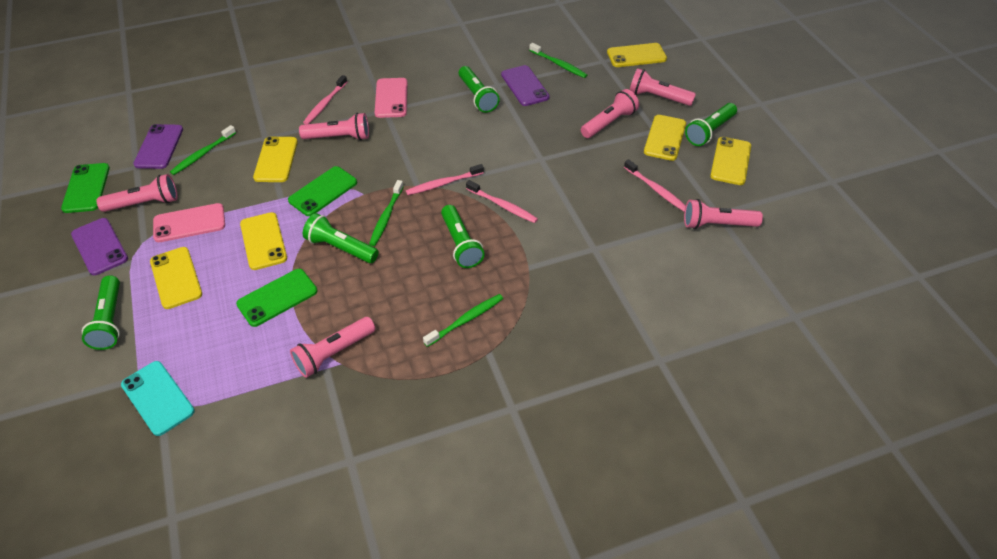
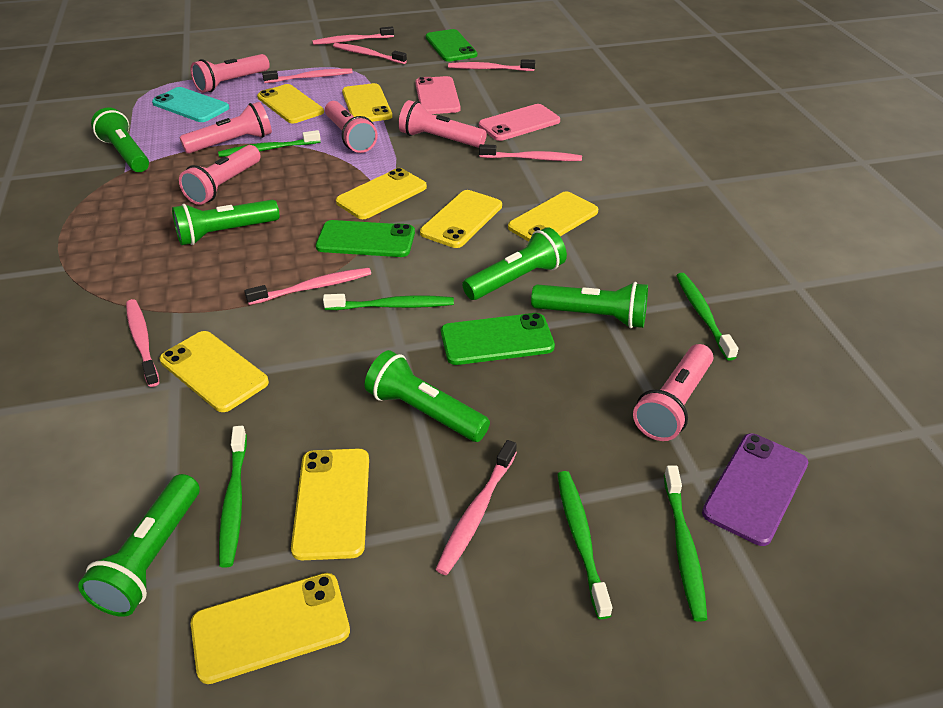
green flashlight: [82,275,120,350] [303,213,379,263] [441,205,485,268] [459,66,500,113] [685,103,737,146] = 5 -> [78,474,200,617] [91,107,149,172] [172,200,280,245] [365,350,490,442] [462,227,567,300] [531,282,648,329] = 6
green toothbrush: [170,125,236,175] [369,180,404,246] [423,294,503,347] [529,43,587,78] = 4 -> [218,130,321,157] [219,426,247,568] [323,294,454,310] [557,471,612,619] [664,465,708,622] [676,273,739,361] = 6
pink toothbrush: [303,75,347,124] [406,164,484,195] [466,180,538,223] [624,159,686,211] = 4 -> [126,299,160,387] [244,267,371,305] [262,69,353,83] [312,26,394,45] [333,43,407,64] [435,440,517,575] [448,59,535,71] [479,144,582,161] = 8
purple phone: [71,218,128,275] [133,124,183,169] [501,65,550,106] = 3 -> [702,433,808,546] = 1
yellow phone: [150,247,202,309] [240,212,287,270] [253,137,298,182] [607,43,667,67] [644,115,686,161] [710,137,751,185] = 6 -> [160,331,269,412] [191,573,350,684] [257,84,324,123] [291,449,369,560] [336,168,427,219] [342,83,392,122] [420,190,502,248] [508,191,598,242] = 8

